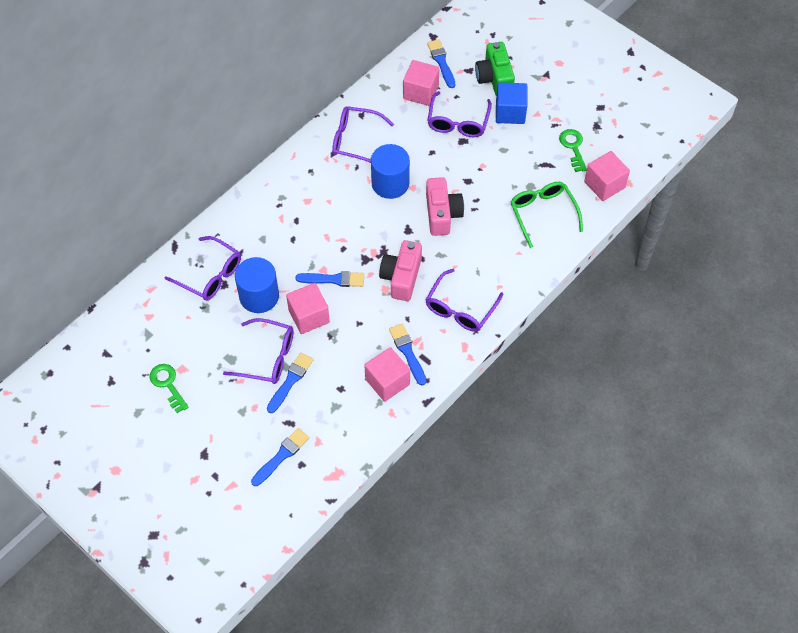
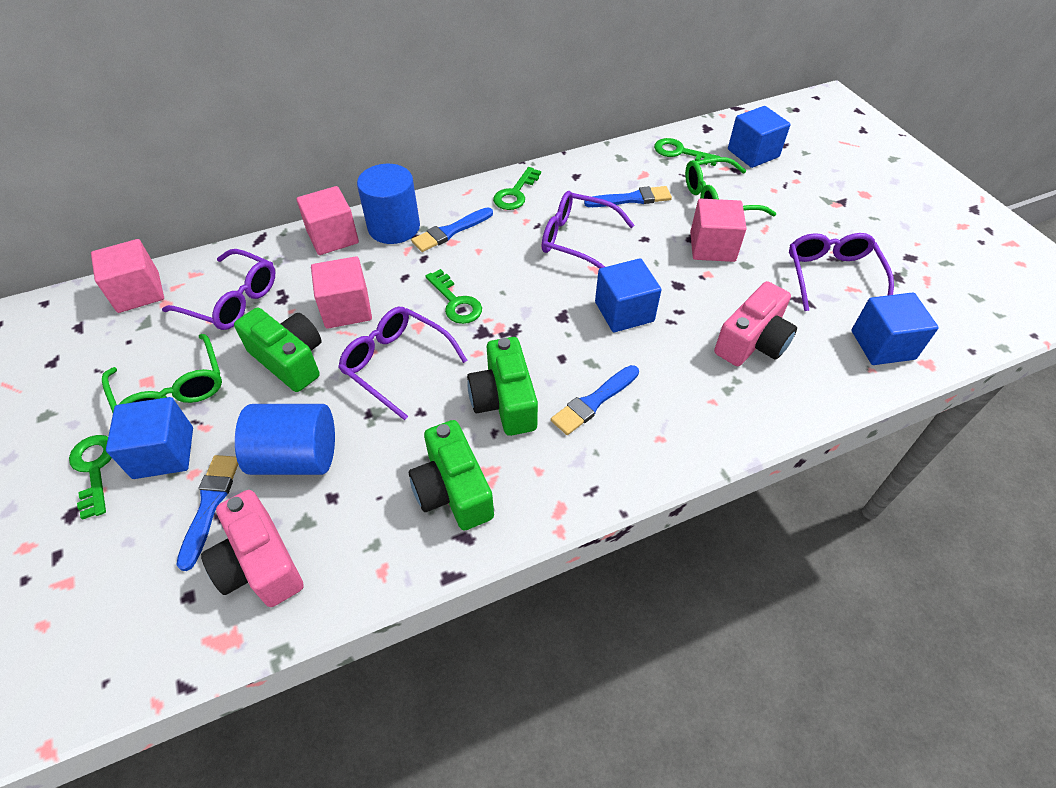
blue brush: [251,428,309,486] [267,352,314,413] [295,271,364,287] [389,324,426,386] [427,39,455,88] = 5 -> [177,455,238,571] [411,207,493,252] [551,365,639,435] [584,186,672,207] = 4
blue cube: [496,82,527,124] = 1 -> [106,397,193,479] [595,258,661,332] [728,106,790,168] [851,292,939,365] = 4
green camera: [475,42,515,95] = 1 -> [234,308,321,392] [409,420,494,530] [467,337,538,436] = 3
green glasses: [510,182,583,248] = 1 -> [102,334,222,413] [685,157,777,217] = 2
green key: [149,364,189,413] [559,129,587,172] = 2 -> [69,435,112,520] [426,269,482,324] [493,167,541,210] [654,138,720,166] = 4
purple glasses: [164,236,241,300] [223,318,294,384] [332,106,394,163] [426,269,504,332] [428,91,492,137] = 5 -> [162,249,275,330] [338,307,468,420] [542,191,634,269] [789,233,894,311] = 4

